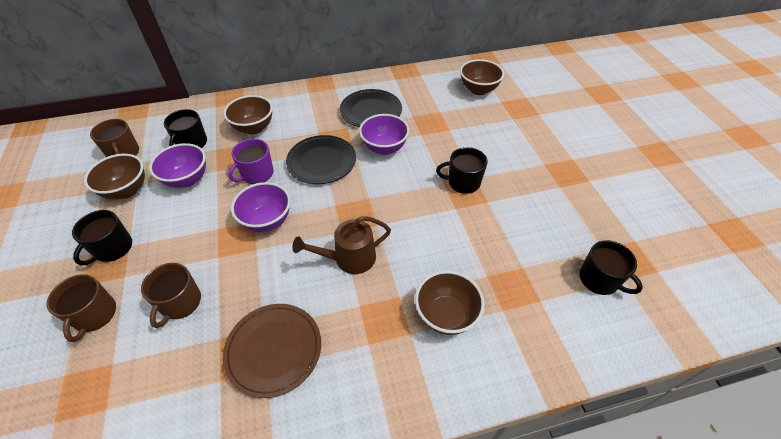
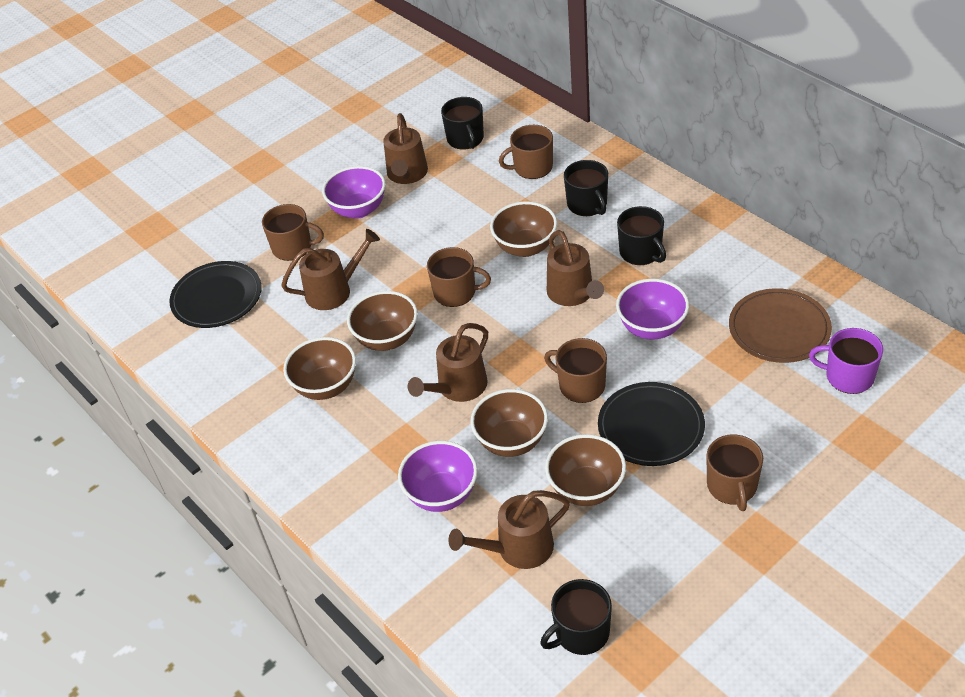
brown bowl: [84,154,145,199] [224,95,273,134] [415,271,485,335] [460,59,504,95] = 4 -> [283,337,356,400] [347,291,418,351] [470,389,548,457] [490,201,557,257] [545,434,626,506] = 5
brown mug: [46,274,116,342] [90,119,139,157] [141,263,201,328] = 3 -> [262,204,324,261] [427,247,491,307] [499,125,553,179] [544,338,607,403] [706,434,763,511] = 5
brown watering can: [292,216,391,274] = 1 -> [281,229,380,310] [383,113,428,184] [408,323,488,402] [448,490,570,569] [547,230,604,306] = 5

